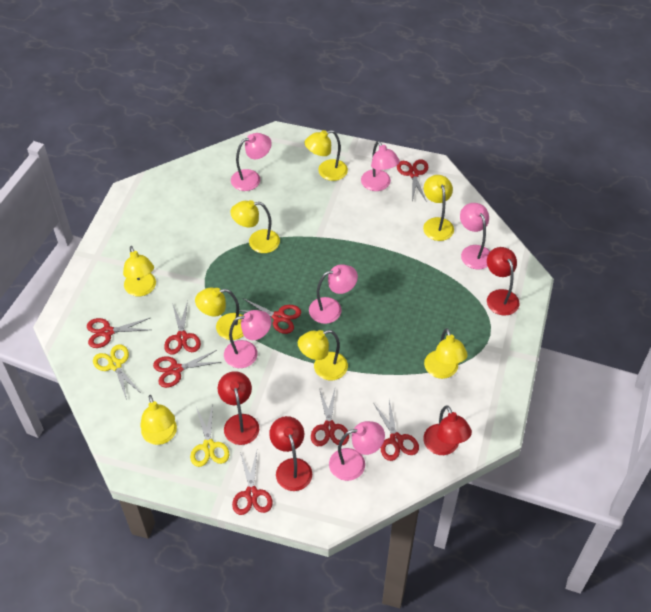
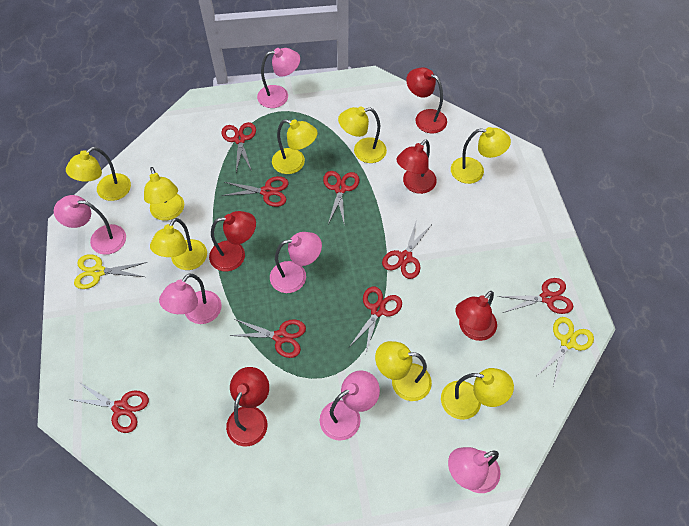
red lamp: [218,371,259,445] [269,416,312,491] [423,405,472,455] [487,247,519,316] = 4 -> [209,211,256,271] [226,367,269,447] [396,139,437,194] [406,67,447,133] [455,291,497,341] = 5

